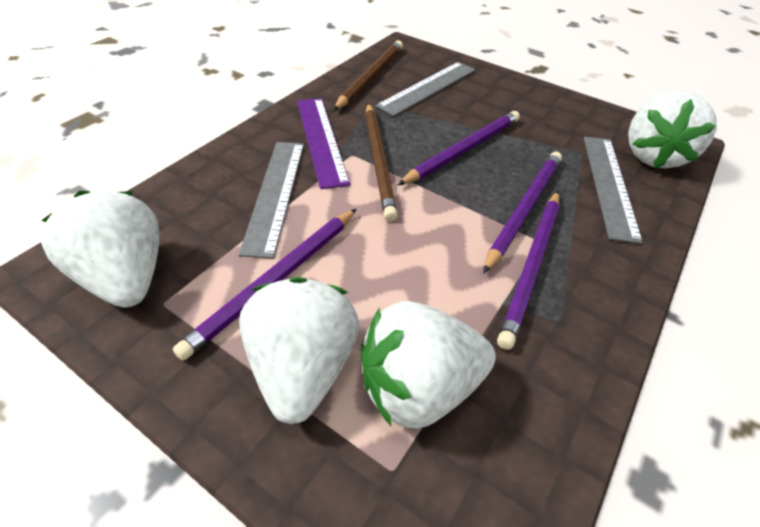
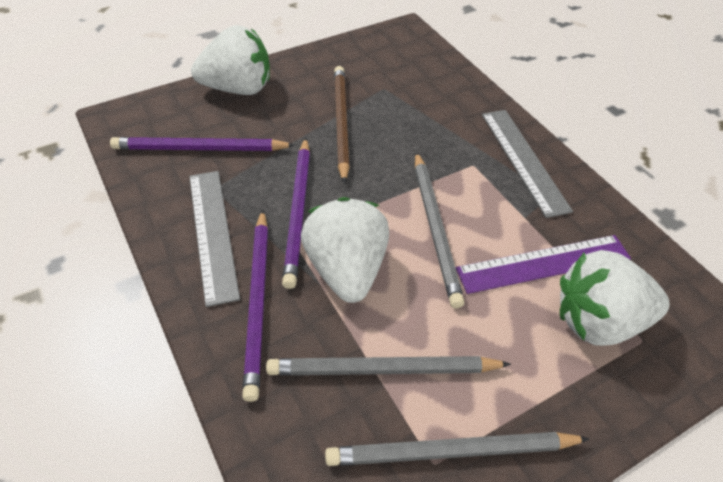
brown pencil: [333,41,403,111] [365,103,398,221] = 2 -> [334,66,350,184] = 1
grey pencil: none = 0 -> [266,356,511,375] [325,432,589,466] [415,152,465,308] = 3
grey ruler: [239,142,304,259] [376,62,475,116] [584,137,643,244] = 3 -> [189,171,240,307] [482,110,573,218] = 2
purple pencil: [173,209,356,361] [398,111,520,185] [483,151,562,274] [497,191,560,350] = 4 -> [110,137,296,151] [242,210,268,402] [282,138,310,289] = 3
white strawberry: [41,191,159,308] [239,277,359,424] [361,301,496,428] [628,91,717,169] = 4 -> [191,25,270,95] [301,197,389,303] [560,250,670,346] = 3

